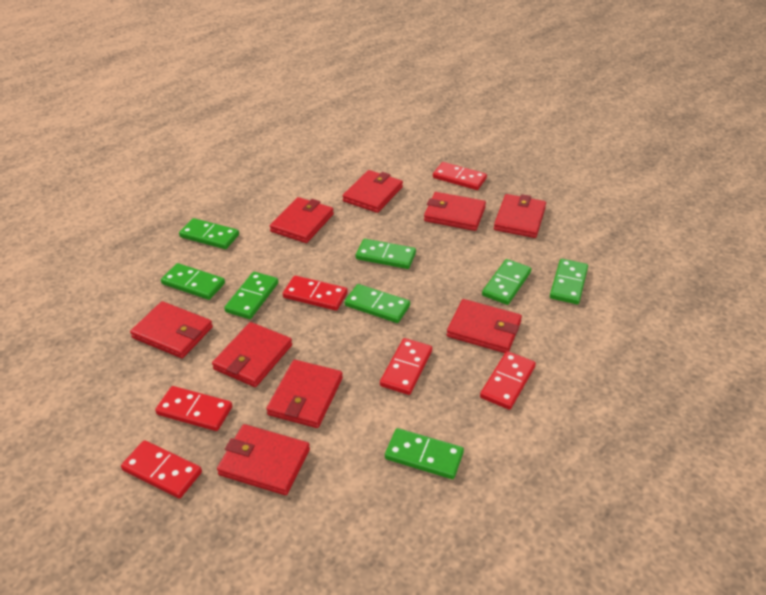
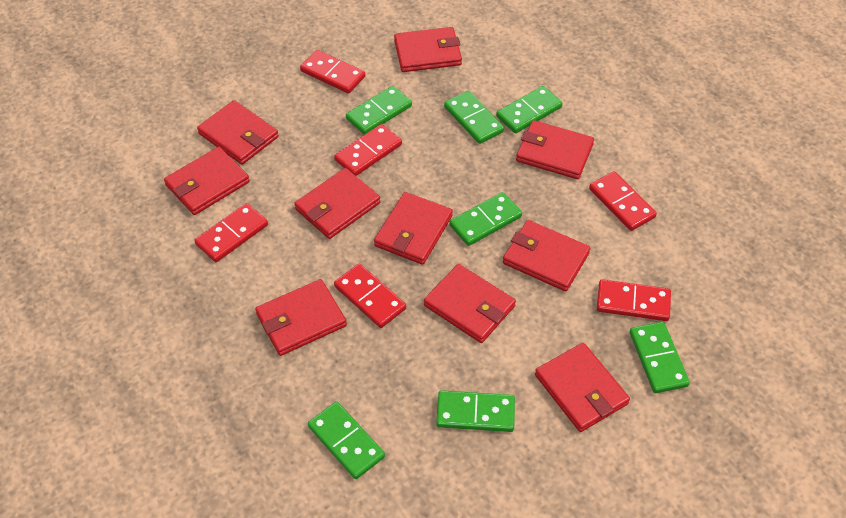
green domino: [161,263,225,300] [179,218,239,249] [224,272,278,319] [345,284,410,323] [356,239,416,269] [385,428,464,479] [482,259,531,305] [550,259,588,304] = 8 -> [308,401,385,479] [346,86,412,135] [436,390,515,432] [444,91,504,144] [449,192,522,246] [496,86,563,133] [629,322,690,393] = 7
red wallet: [130,301,213,358] [212,322,292,387] [217,424,310,495] [266,360,343,428] [270,197,334,243] [343,170,403,213] [424,192,486,231] [447,299,522,353] [494,194,546,238] = 9 -> [164,147,250,215] [197,100,279,165] [255,279,347,356] [294,168,380,239] [374,192,453,265] [394,27,462,72] [424,264,516,343] [503,220,590,291] [516,120,594,179] [535,343,630,432] = 10

